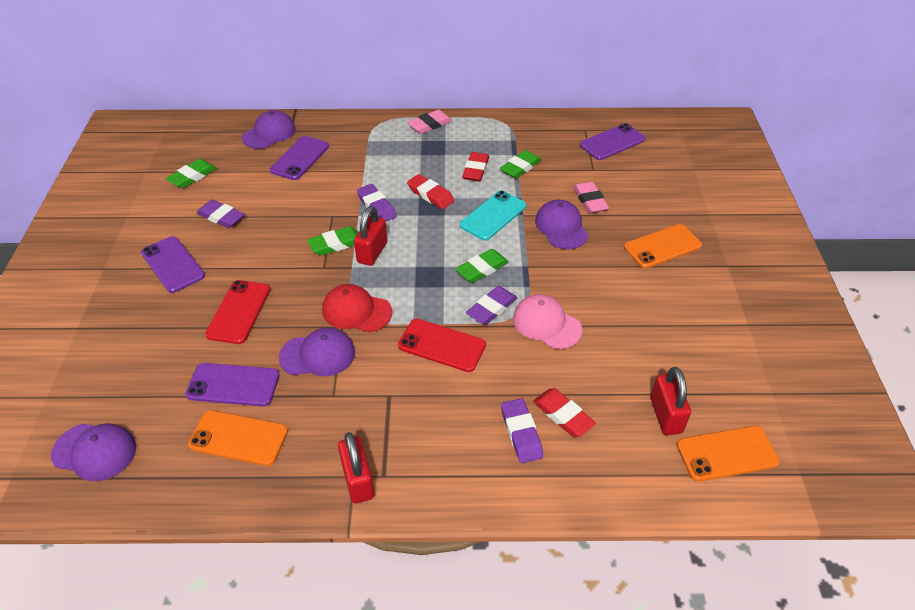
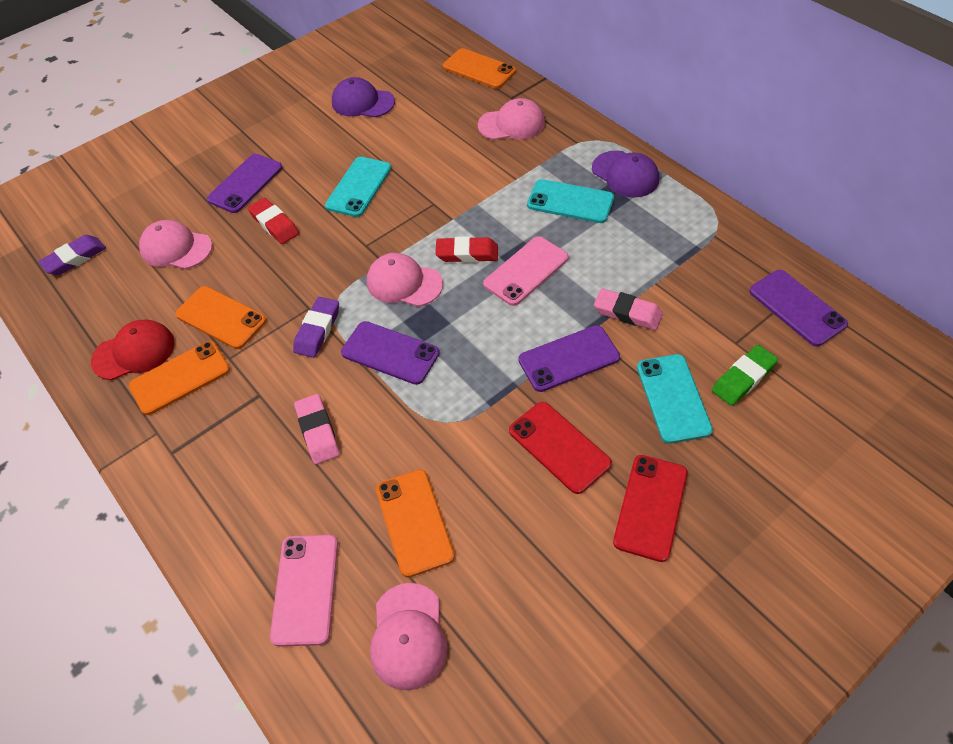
green eraser: [166,159,217,188] [307,226,359,255] [456,249,509,283] [500,150,541,179] = 4 -> [712,345,778,406] = 1
orange phone: [188,410,288,466] [624,224,702,269] [677,426,780,482] = 3 -> [129,341,230,415] [175,286,267,349] [376,469,455,578] [443,48,516,89] = 4
pink cap: [513,294,582,349] = 1 -> [139,220,212,269] [367,253,443,307] [370,583,447,691] [478,98,545,140] = 4
pink phone: none = 0 -> [270,535,338,646] [483,236,569,306] = 2
purple cap: [51,423,136,481] [242,110,296,149] [279,328,355,376] [535,200,589,249] = 4 -> [332,77,395,117] [592,151,659,198] = 2
purple eraser: [197,200,244,228] [357,184,396,221] [466,286,518,325] [501,398,543,463] = 4 -> [38,235,106,275] [293,297,339,358] = 2
red eraser: [407,174,454,209] [462,152,489,181] [533,388,596,437] = 3 -> [248,198,299,244] [435,236,498,263] = 2
red padlock: [338,432,375,504] [354,206,387,266] [650,367,691,435] = 3 -> none = 0
turquoise phone: [460,191,527,241] = 1 -> [325,157,392,217] [527,179,614,223] [637,354,713,444] = 3

